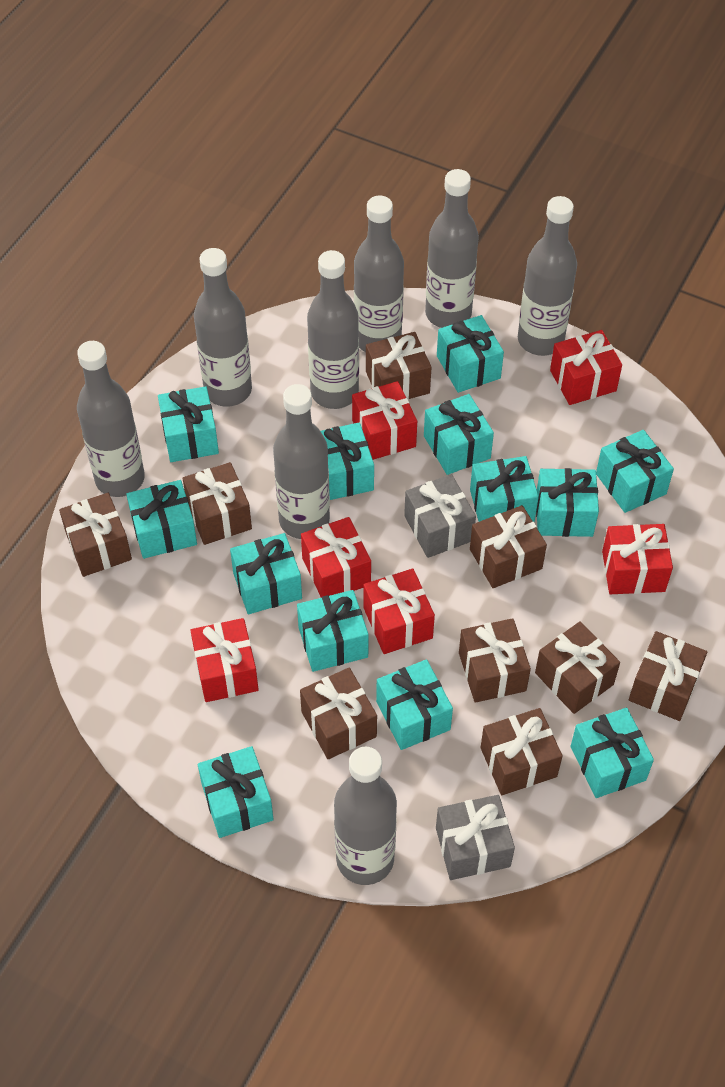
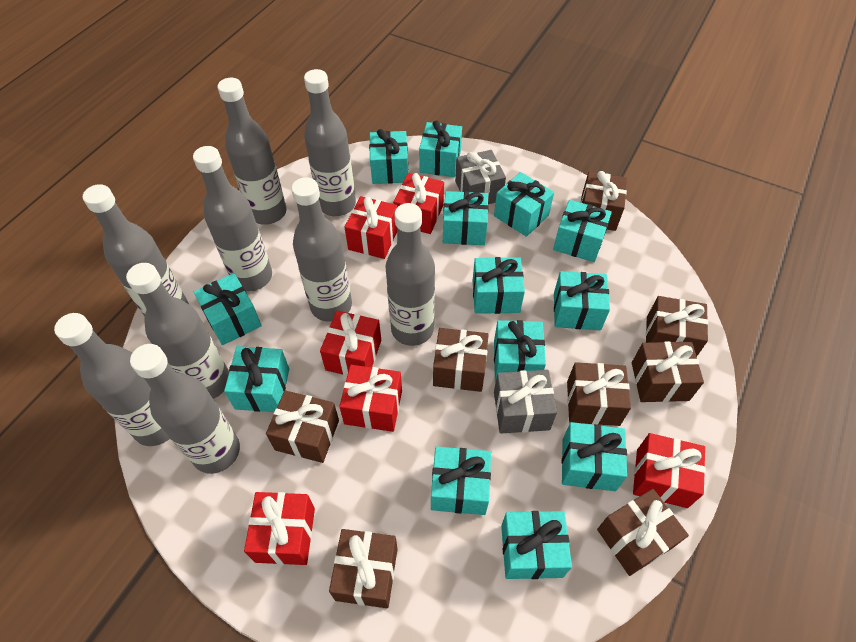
brown gift: [59,493,132,577] [183,462,252,545] [300,667,377,759] [366,332,431,399] [459,618,531,703] [470,505,547,588] [480,708,563,795] [535,621,620,714] [629,631,707,721] = 9 -> [266,390,339,463] [329,529,398,608] [433,328,489,392] [567,362,631,426] [581,171,627,231] [597,489,689,576] [632,341,704,402] [646,296,708,357] = 8
grey bottle: [77,341,145,497] [194,248,252,407] [273,384,330,539] [307,250,359,409] [334,747,397,885] [354,195,404,352] [425,169,479,328] [518,196,577,356] = 8 -> [54,313,170,446] [83,184,189,317] [126,263,229,399] [130,344,240,474] [193,146,272,291] [217,78,287,225] [291,177,352,322] [304,69,356,216] [385,203,435,346] = 9

